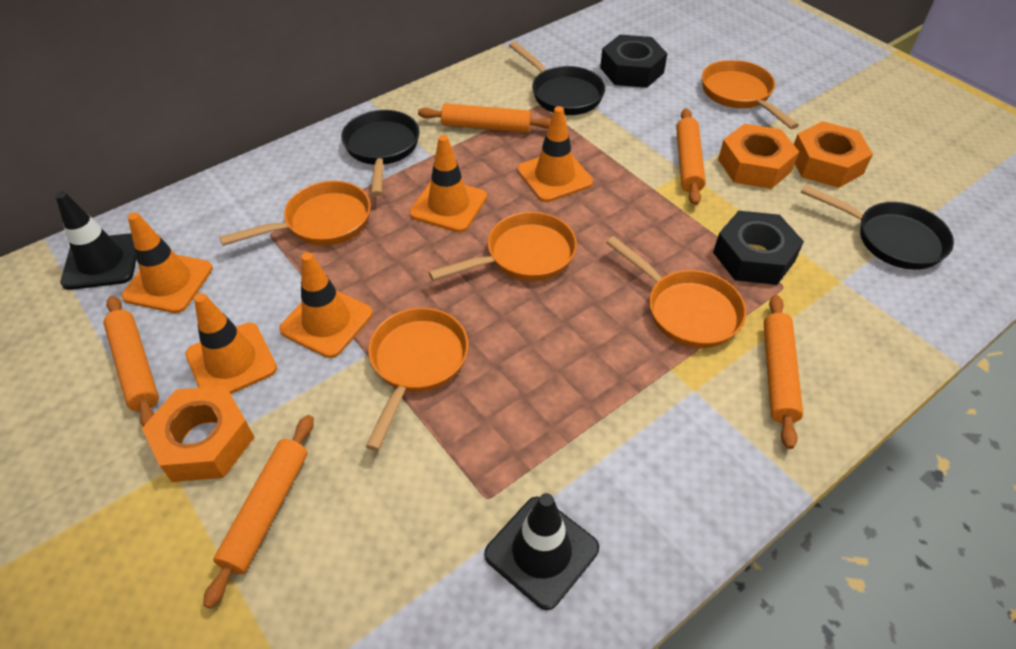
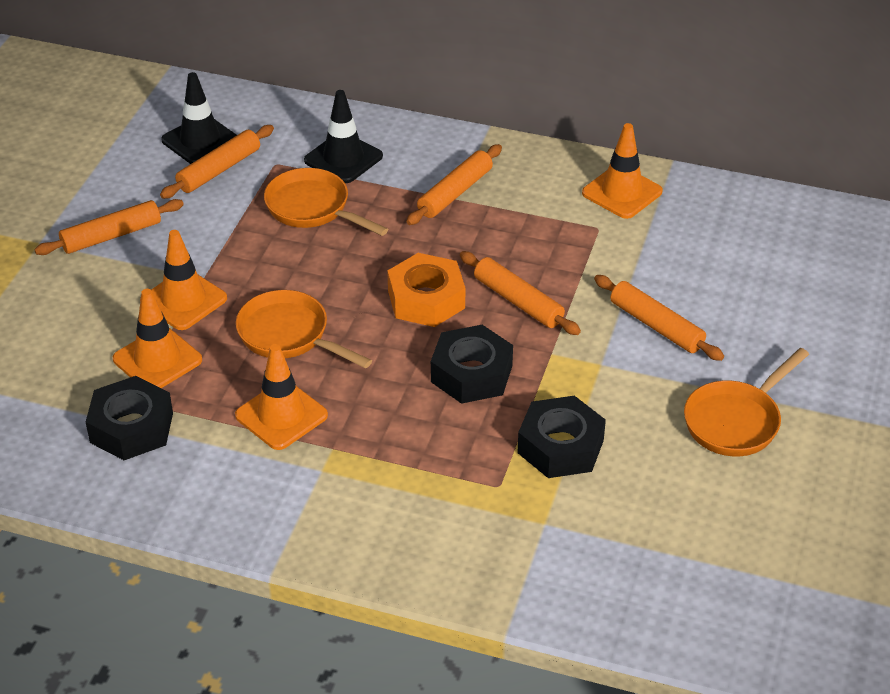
black nut: [600,35,668,88] [713,211,804,285] = 2 -> [86,376,173,460] [431,325,513,404] [518,396,606,478] = 3
black pan: [341,110,420,196] [509,41,605,115] [800,185,954,270] = 3 -> none = 0
orange nut: [142,386,254,482] [718,124,799,189] [794,121,873,188] = 3 -> [387,253,465,327] = 1
orange pan: [219,181,371,246] [366,308,469,451] [428,212,577,281] [606,236,746,348] [702,60,799,129] = 5 -> [236,290,372,368] [264,168,388,236] [684,348,809,456] = 3
orange traffic cone: [122,212,213,313] [186,293,277,394] [279,252,373,358] [410,135,487,232] [517,106,593,202] = 5 -> [113,289,202,388] [140,230,227,330] [235,344,328,450] [582,123,663,219] = 4

